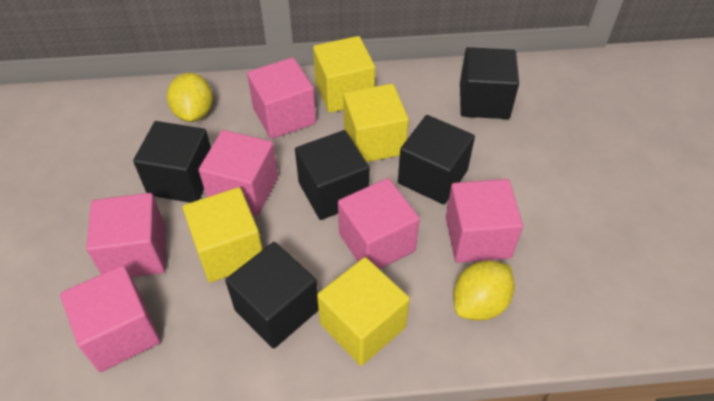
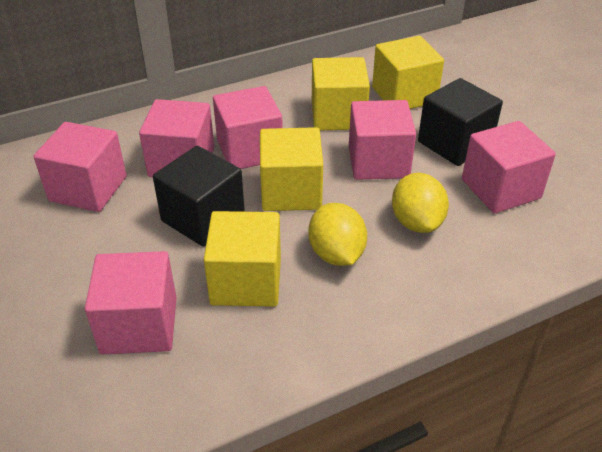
black cube: [133,121,211,203] [225,242,319,349] [295,130,370,220] [398,115,475,204] [460,47,519,119] = 5 -> [153,146,245,247] [418,78,503,166] = 2

